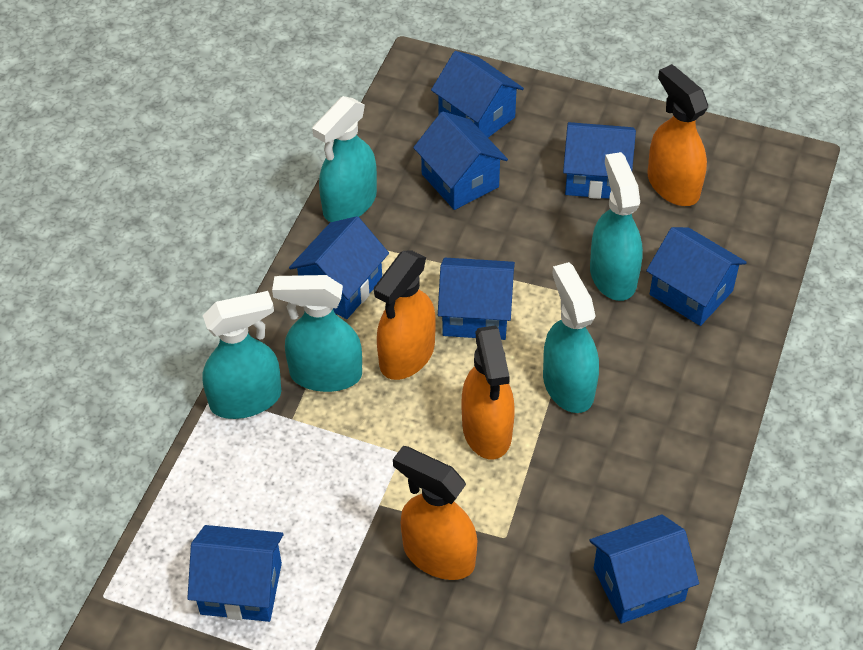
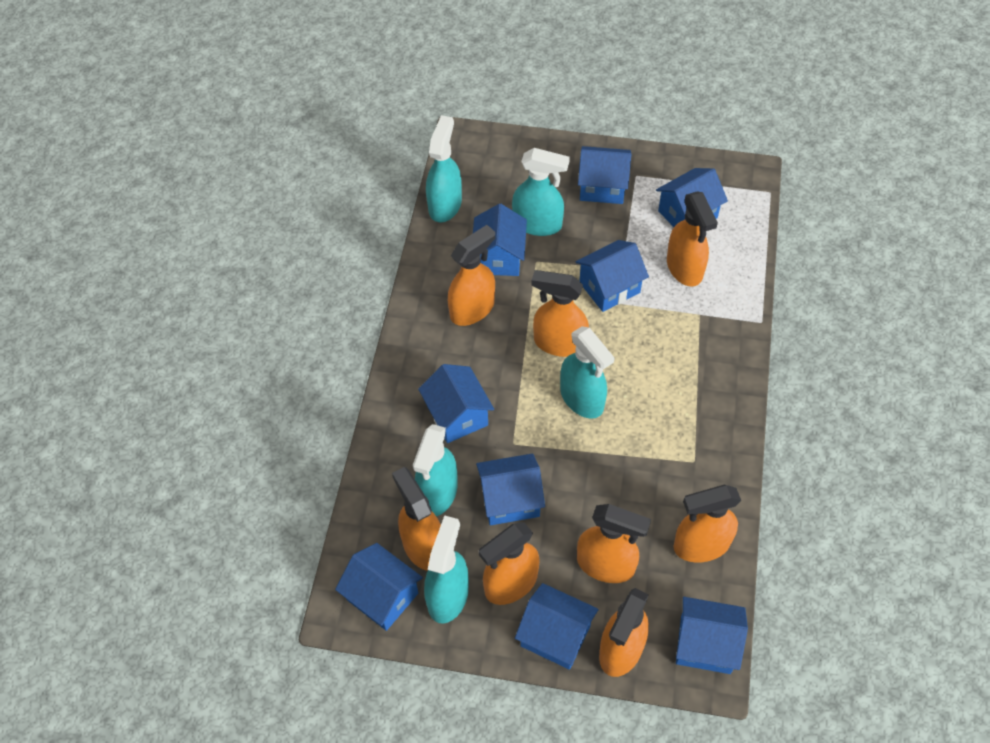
blue house: [187,525,284,622] [289,216,389,319] [413,111,508,210] [431,51,524,137] [438,258,515,340] [563,122,636,199] [590,515,699,623] [646,227,747,326] = 8 -> [335,543,423,631] [418,364,494,443] [473,204,527,276] [476,454,545,525] [515,583,598,670] [575,240,649,312] [578,146,631,204] [656,168,728,227] [676,597,748,674] = 9
orange spray bottle: [374,250,436,380] [393,446,477,580] [462,326,515,459] [648,64,708,206] = 4 -> [392,467,441,571] [448,225,495,326] [479,522,540,605] [531,270,589,357] [577,504,651,583] [599,588,649,677] [667,191,718,287] [674,485,741,563] = 8

